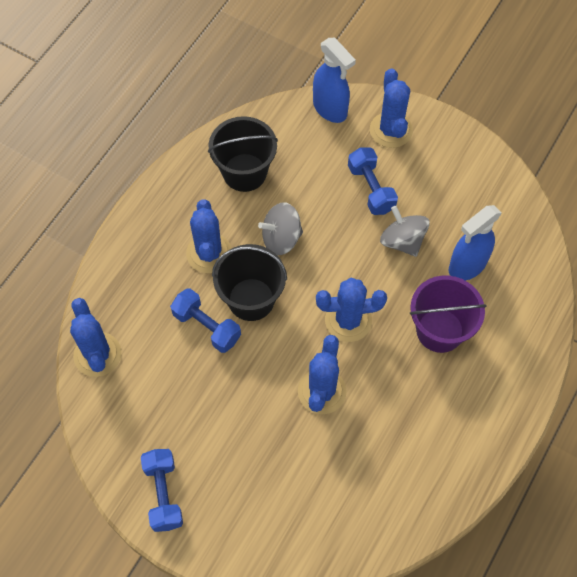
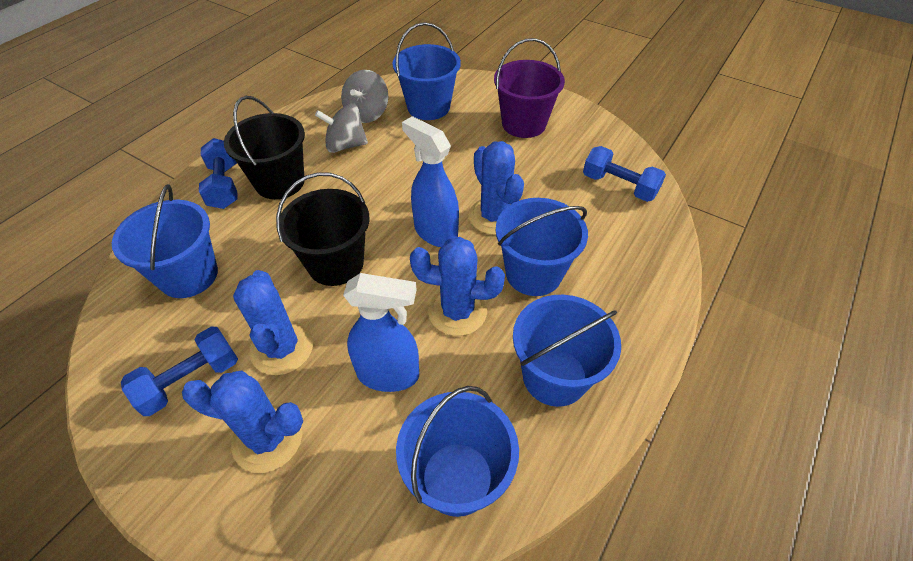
blue bucket: none = 0 -> [112,184,218,298] [393,22,461,120] [396,386,519,517] [495,198,588,296] [513,295,621,407] = 5
blue cactus: [70,298,122,377] [186,199,232,273] [298,335,346,414] [316,278,387,342] [370,68,413,148] = 5 -> [182,370,303,473] [233,270,313,375] [410,237,505,336] [468,141,524,235] = 4

